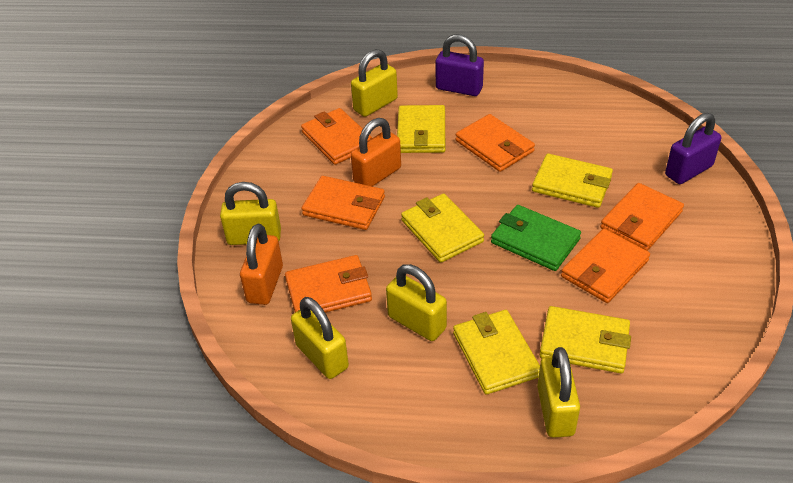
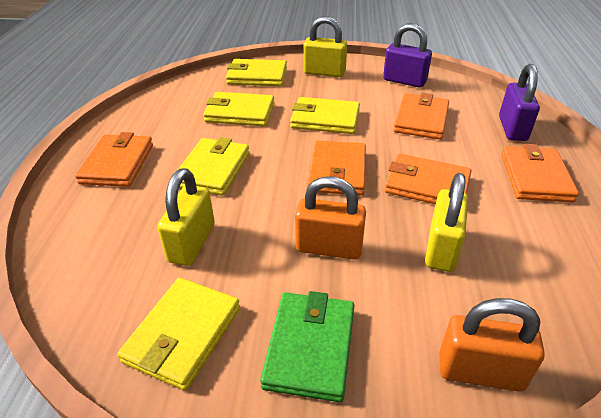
orange wallet: [285,255,372,313] [301,108,372,165] [301,176,385,230] [455,114,535,172] [561,228,650,303] [600,183,684,251] = 6 -> [75,132,153,187] [307,140,366,195] [384,154,471,204] [393,93,449,139] [501,144,579,203] = 5
yellow padlock: [220,182,281,245] [291,297,349,379] [351,49,398,117] [386,264,447,341] [537,347,580,438] = 5 -> [157,168,215,266] [304,16,347,77] [425,173,468,272] = 3

